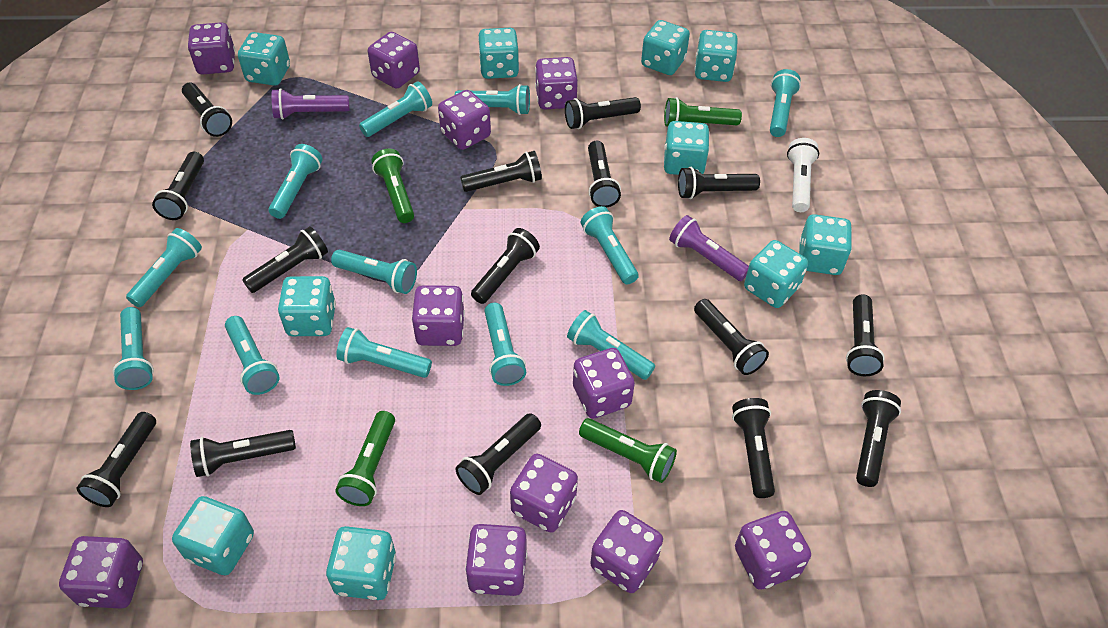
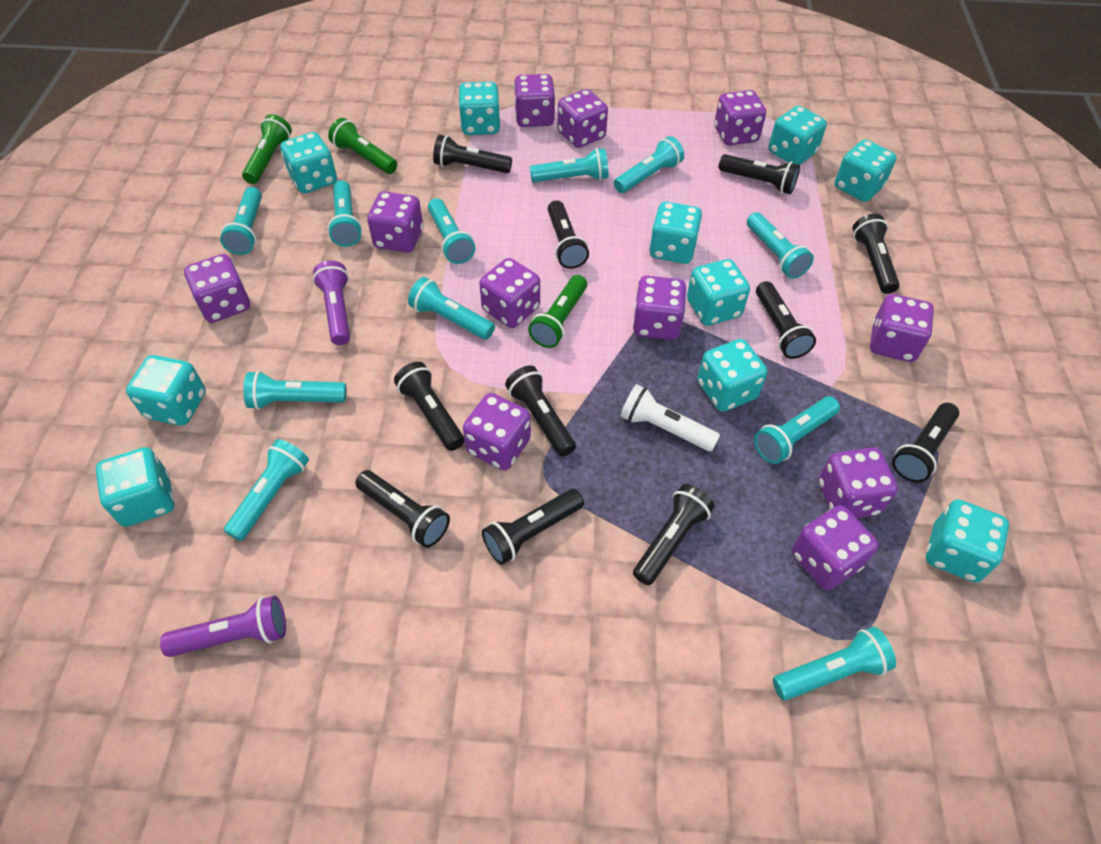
black flashlight: [77,412,156,507] [152,152,204,220] [182,83,232,137] [190,430,296,477] [242,226,328,293] [456,413,541,495] [460,151,542,192] [471,228,540,304] [565,97,641,129] [588,141,621,207] [678,167,760,199] [694,299,769,375] [732,398,775,498] [846,294,885,376] [856,390,901,487] = 15 -> [355,470,450,548] [394,362,464,451] [433,134,512,173] [482,489,584,565] [505,365,576,457] [548,200,589,269] [633,484,715,585] [719,154,800,194] [756,281,816,359] [852,214,900,294] [892,403,959,483] = 11
green flashlight: [335,411,395,506] [371,149,414,223] [579,418,677,483] [664,97,742,127] = 4 -> [242,114,292,184] [328,118,397,174] [528,275,587,348] = 3
turquoise flashlight: [113,307,154,390] [126,228,202,307] [225,316,280,395] [269,144,323,219] [331,250,417,294] [336,327,432,378] [359,81,432,137] [455,84,530,115] [484,303,526,386] [567,310,655,380] [581,206,639,285] [770,69,801,137] = 12 -> [220,187,262,255] [224,439,309,541] [243,371,347,410] [328,180,362,247] [408,277,495,340] [428,198,476,264] [530,148,609,182] [614,136,684,193] [747,212,814,279] [754,396,840,464] [773,627,896,701] = 11

